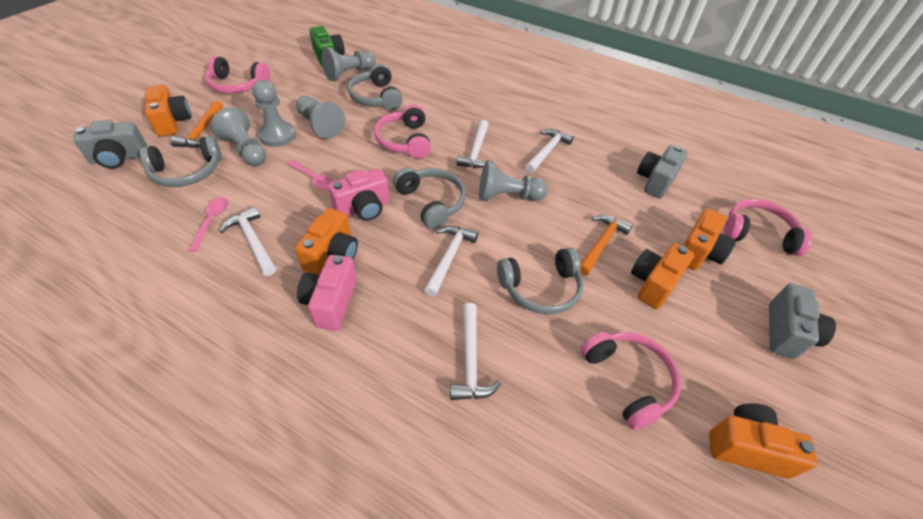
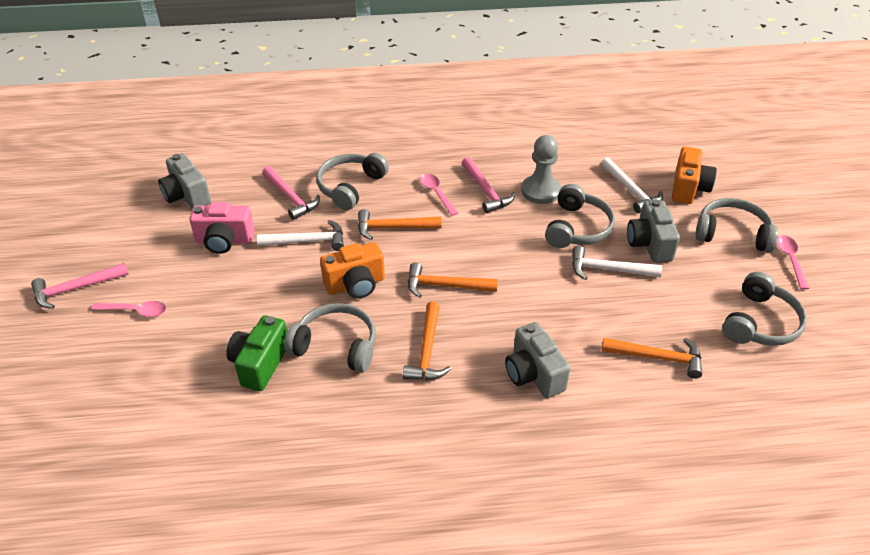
grey headphones: [140,136,222,187] [348,64,403,110] [393,168,466,229] [497,248,583,314] = 4 -> [284,303,376,372] [316,153,389,210] [545,184,615,248] [695,198,778,253] [722,272,807,346] = 5
grey pawn: [210,107,266,166] [252,80,296,147] [296,96,345,139] [321,47,376,81] [479,161,548,201] = 5 -> [521,135,561,204] = 1
orange camera: [145,85,191,136] [295,208,358,275] [631,243,695,309] [683,208,736,270] [709,403,818,479] = 5 -> [320,242,385,299] [672,147,717,204] = 2
orange hammer: [170,100,223,148] [580,215,633,276] = 2 -> [358,209,442,240] [403,302,451,380] [408,262,498,298] [602,338,702,379] = 4
pink camera: [297,255,357,331] [328,168,390,221] = 2 -> [189,202,254,254] = 1
pink hammer: none = 0 -> [31,263,129,309] [262,166,320,220] [462,157,515,213] = 3
pink headphones: [205,56,270,94] [374,104,431,159] [580,332,681,430] [724,199,813,256] = 4 -> none = 0
pink spoon: [188,197,228,252] [288,160,334,190] = 2 -> [91,301,167,317] [420,173,458,216] [777,235,809,290] = 3
white hammer: [220,206,276,276] [424,226,478,297] [450,303,501,400] [457,120,492,168] [525,129,574,173] = 5 -> [257,220,344,251] [572,246,662,280] [601,157,663,213] = 3

